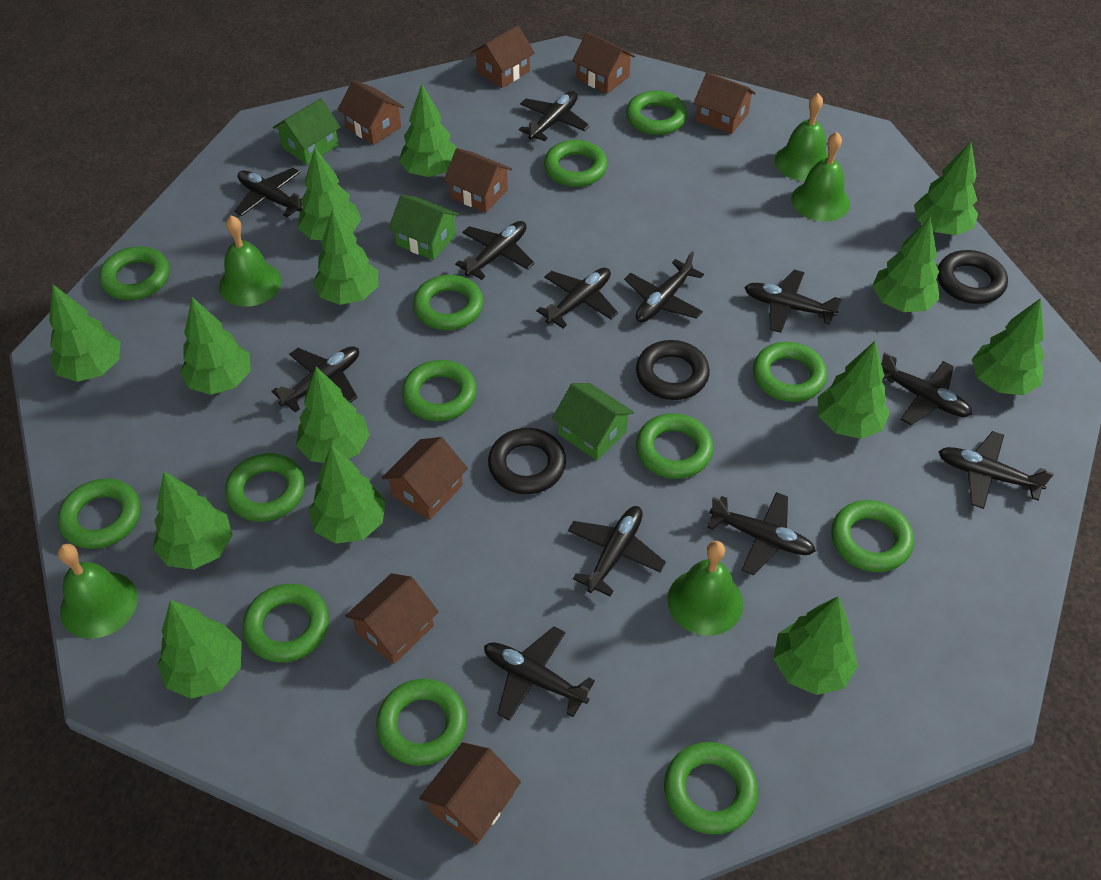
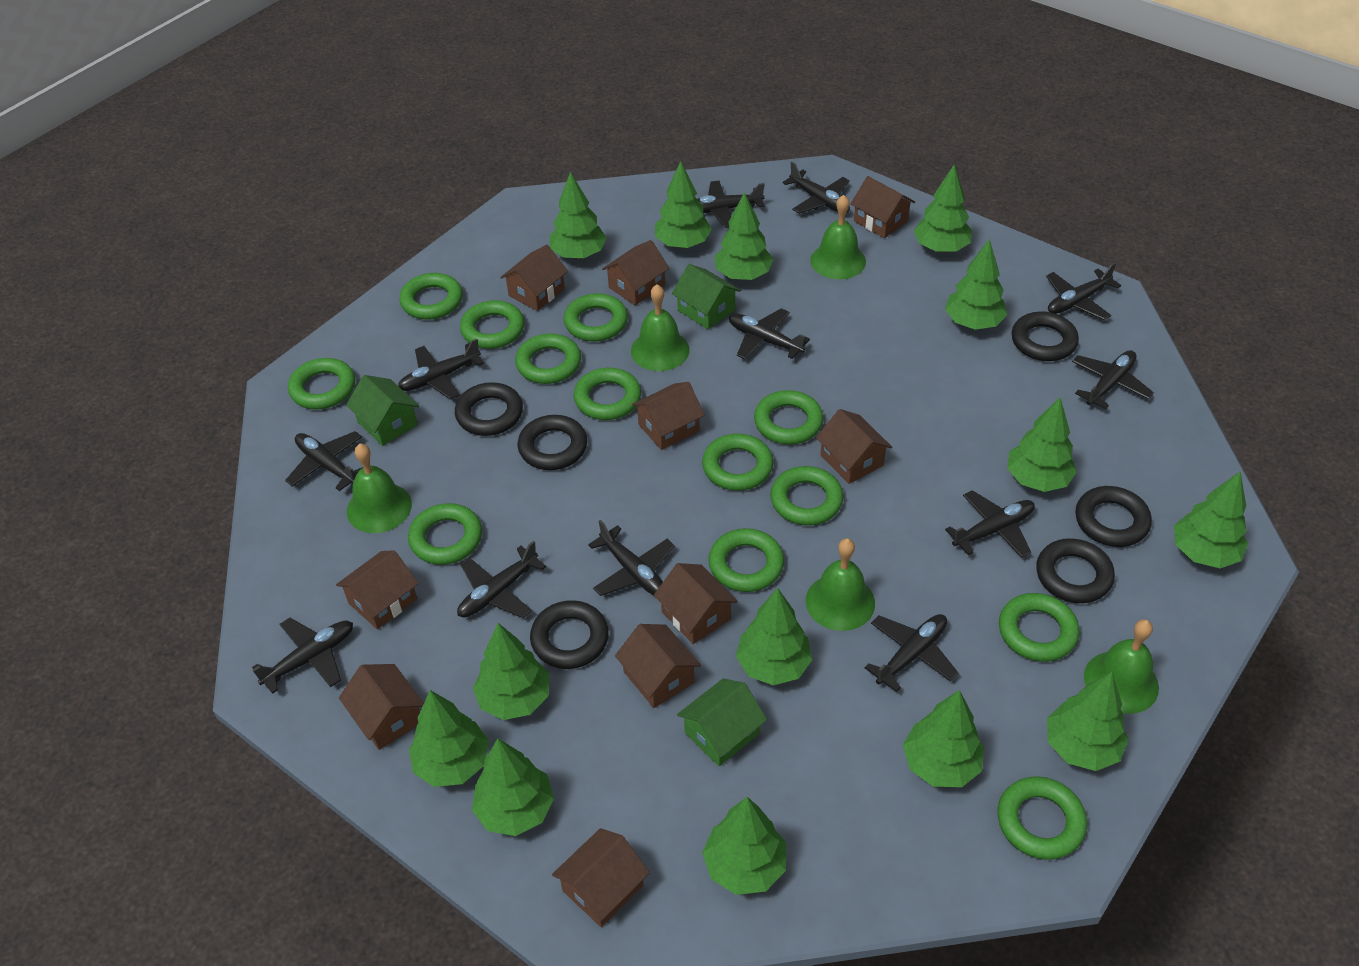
black ring: [488,428,566,494] [636,340,710,400] [937,250,1008,304] = 3 -> [455,382,523,436] [518,415,587,470] [530,600,609,669] [1012,311,1079,361] [1036,538,1115,603] [1075,486,1152,547] = 6
brown house: [337,80,404,145] [345,573,439,664] [382,437,468,520] [419,742,521,845] [444,148,512,213] [471,25,535,88] [572,32,635,94] [693,72,756,134] = 8 -> [336,550,419,629] [339,664,424,750] [500,245,568,311] [552,828,650,927] [602,240,669,305] [615,624,701,708] [632,382,705,450] [654,563,738,644] [816,409,892,484] [851,176,915,238] = 10

